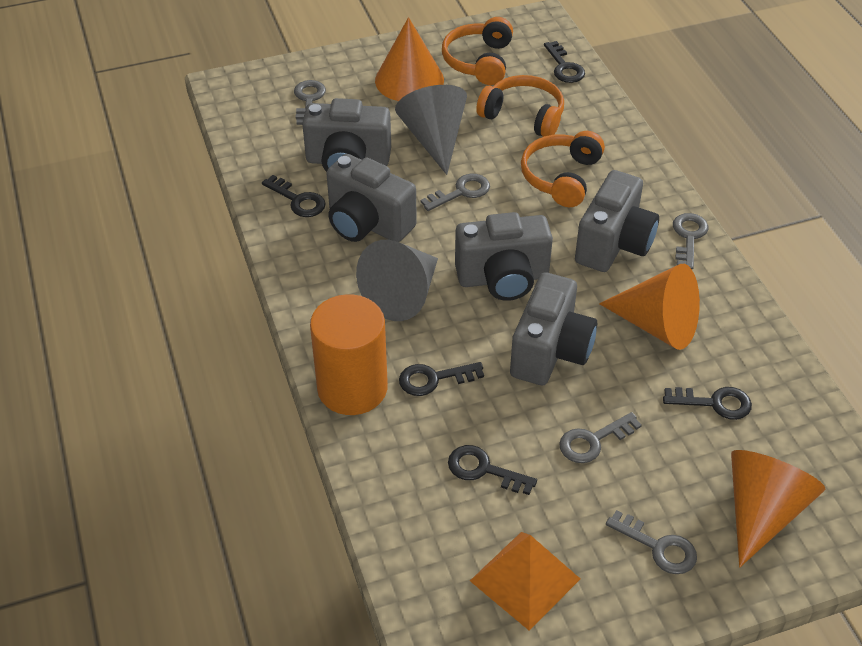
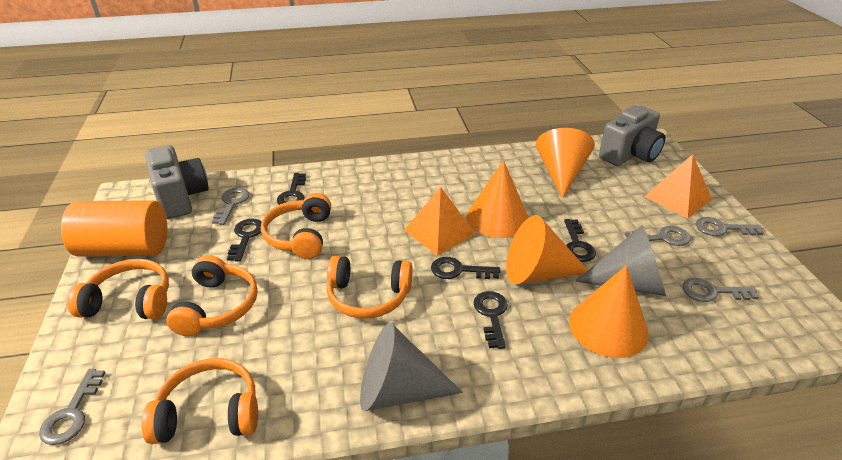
grey camera: [302,98,391,172] [326,154,417,242] [455,212,553,301] [510,272,597,385] [575,170,659,272] = 5 -> [145,145,209,219] [599,106,665,166] = 2
orange cone: [375,17,444,101] [599,264,700,350] [731,450,825,567] = 3 -> [466,160,529,238] [506,215,588,284] [536,128,595,198] [569,265,649,358] = 4
orange headphones: [442,17,513,85] [476,75,564,137] [521,131,605,207] = 3 -> [67,259,169,320] [141,358,258,444] [166,255,258,336] [261,193,331,259] [327,256,413,319] = 5
orange pyramid: [470,532,580,631] = 1 -> [404,187,476,256] [644,154,712,218] = 2

